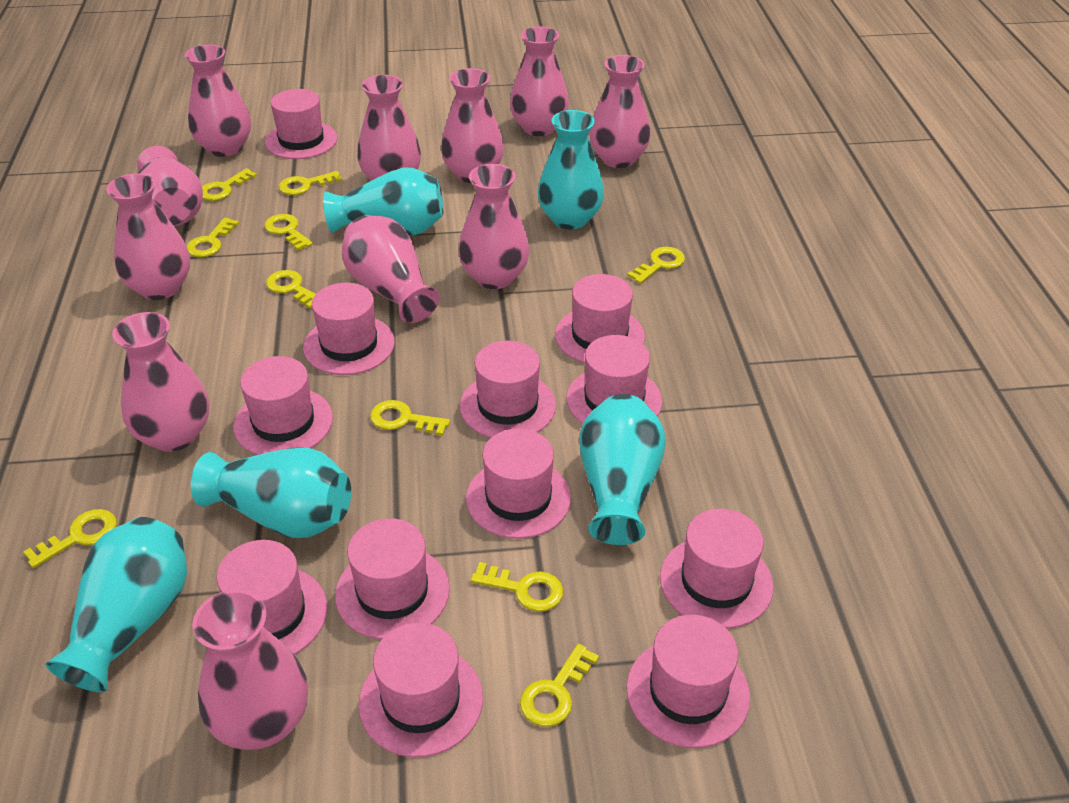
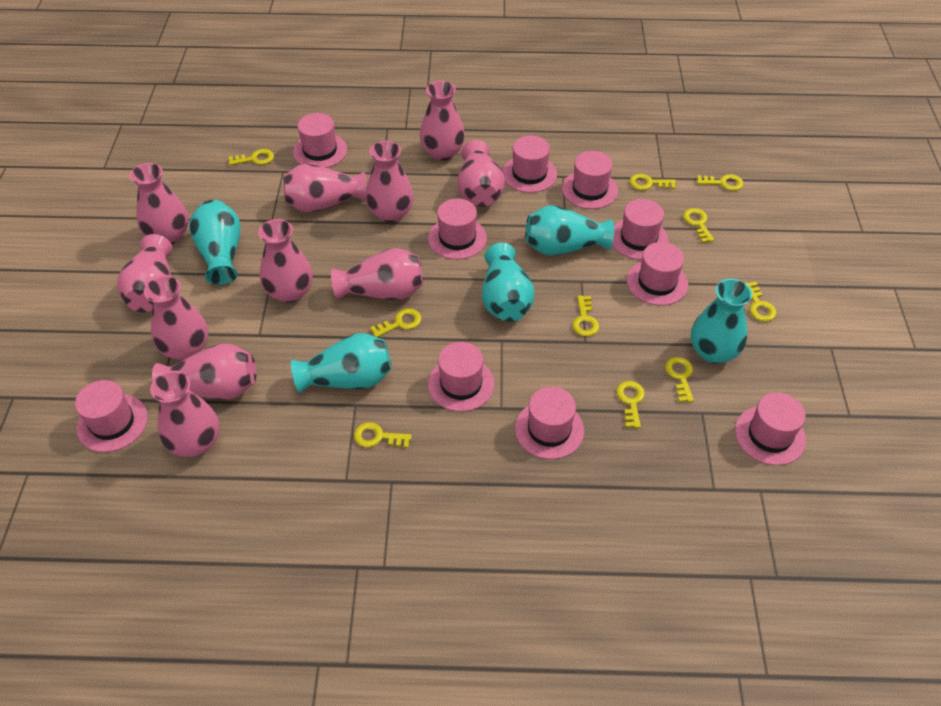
pink hat: [217,540,327,655] [233,356,333,455] [265,89,337,159] [303,282,395,375] [335,518,450,640] [358,623,483,757] [460,341,556,438] [466,429,571,539] [555,274,645,363] [566,335,662,424] [626,615,750,748] [660,509,774,629] = 12 -> [75,380,148,452] [293,113,347,168] [428,199,487,260] [428,342,495,412] [502,135,557,193] [515,387,584,459] [562,151,618,209] [612,199,669,260] [627,242,688,306] [735,392,806,465] = 10

